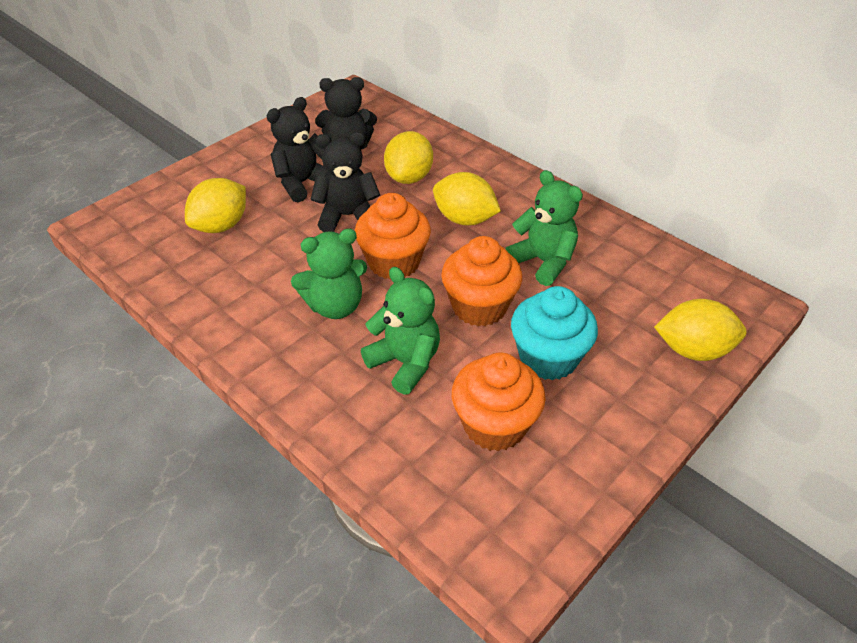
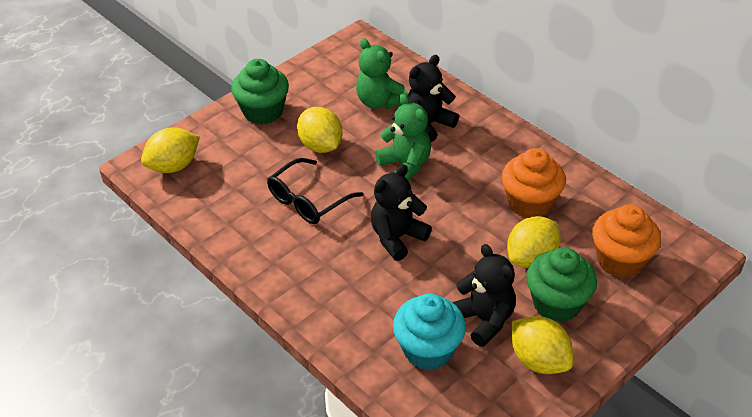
black glasses: none = 0 -> [267,158,364,224] = 1
green cupcake: none = 0 -> [231,59,289,125] [526,247,597,322] = 2
green teddy bear: [291,228,367,319] [361,267,440,395] [506,170,583,286] = 3 -> [356,38,408,109] [375,94,431,181] = 2
orange cupcake: [355,193,431,280] [441,236,522,326] [452,353,546,451] = 3 -> [502,148,566,218] [592,205,661,278] = 2

